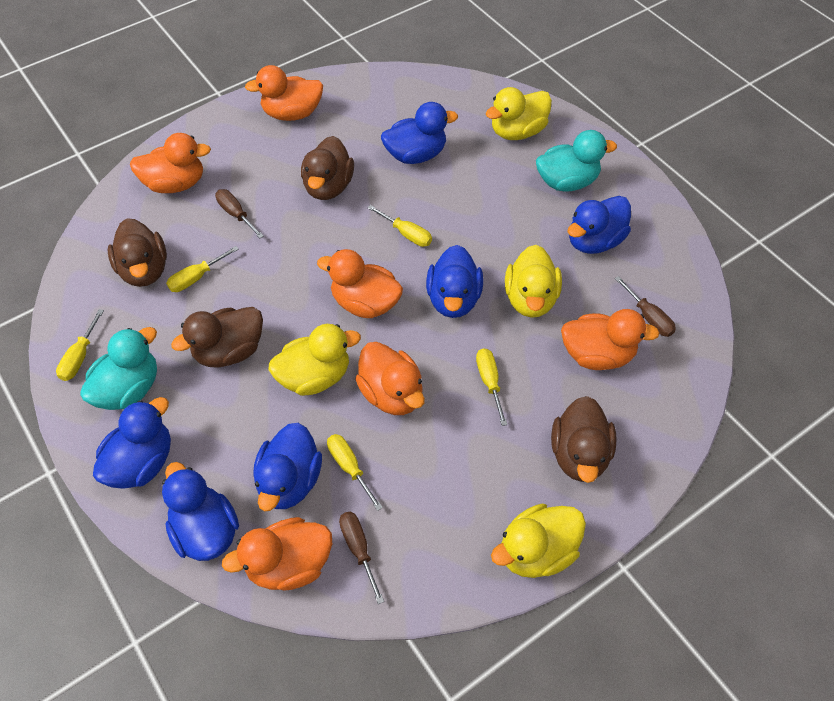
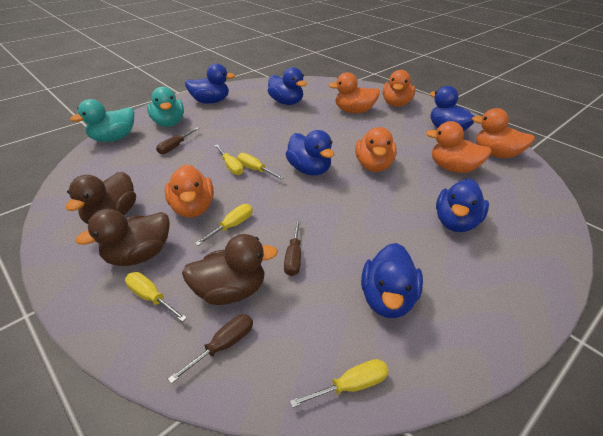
brown duck: [108,218,167,287] [171,307,263,368] [301,136,354,200] [551,396,617,483] = 4 -> [65,172,136,224] [76,209,170,266] [182,234,278,305] = 3
yellow duck: [268,324,361,396] [486,87,552,140] [491,503,586,578] [505,245,562,318] = 4 -> none = 0

